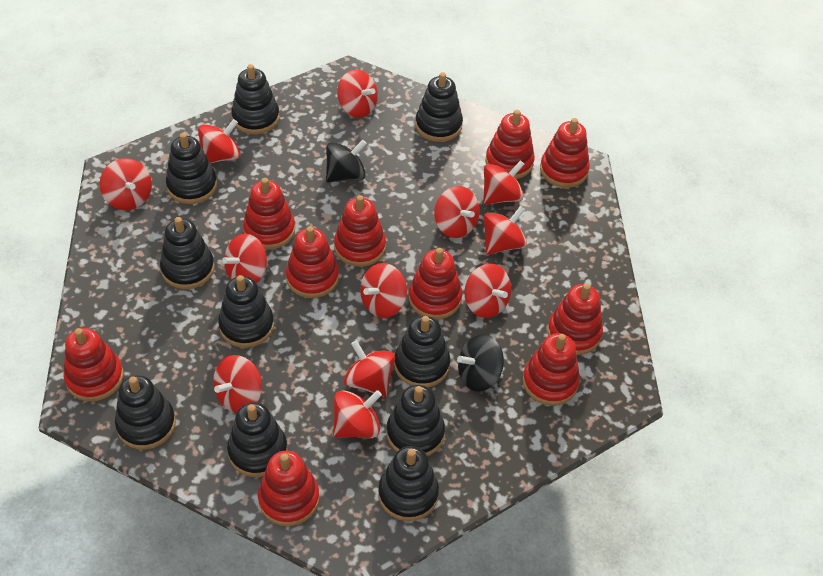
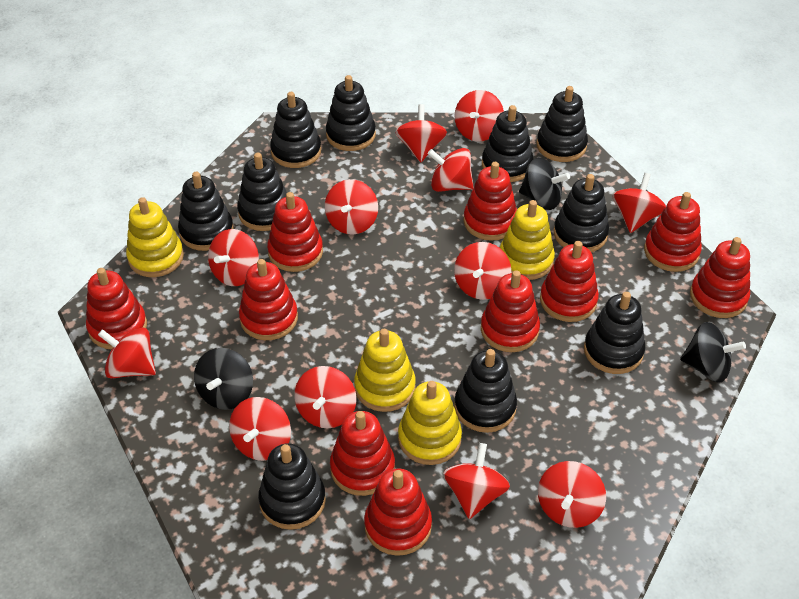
black spinning top: [326,140,367,183] [457,334,504,392] = 2 -> [194,348,253,410] [519,158,570,210] [680,322,746,383] = 3
yellow stacking toy: none = 0 -> [126,197,184,277] [354,329,416,412] [398,381,462,465] [499,200,555,280] = 4

